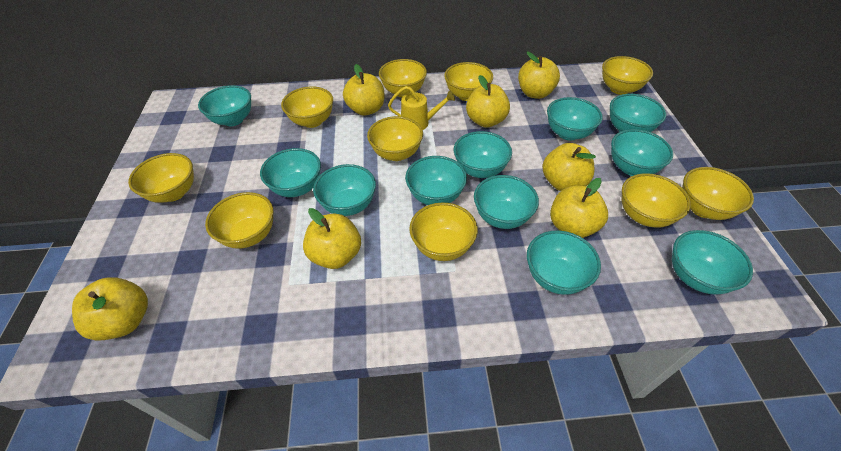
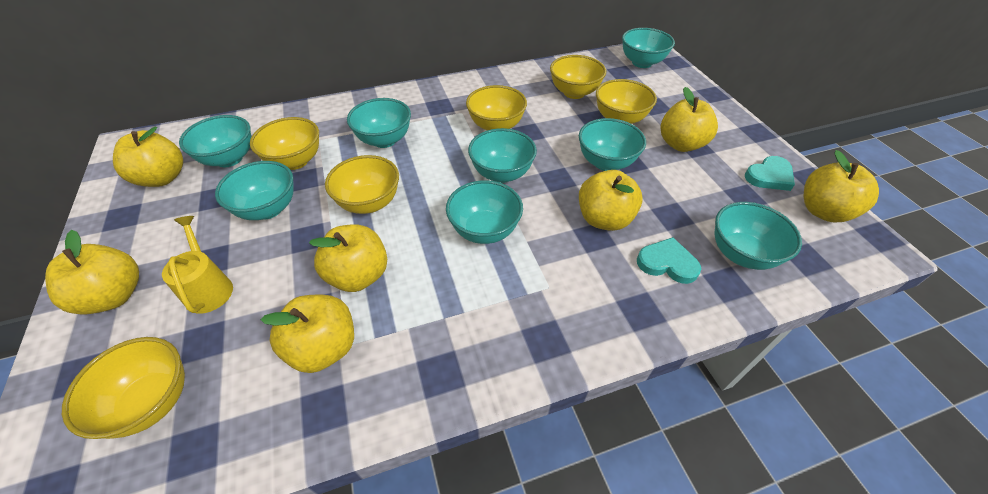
turquoise bowl: [198,85,251,126] [260,148,321,197] [313,164,376,216] [405,156,467,205] [454,131,512,178] [474,175,539,229] [527,230,601,295] [547,97,603,140] [610,94,666,132] [611,129,673,176] [672,230,753,294] = 11 -> [179,115,251,167] [215,161,294,220] [347,98,411,148] [446,180,523,244] [468,128,537,183] [579,118,646,171] [622,28,675,68] [715,202,802,270] = 8
turquoise heart: none = 0 -> [637,237,701,284] [745,156,795,191] = 2
yellow bowl: [128,153,194,203] [205,192,274,249] [281,86,333,128] [367,116,423,161] [379,59,427,97] [409,202,478,261] [444,62,493,101] [602,56,653,95] [621,173,691,228] [682,167,754,220] = 10 -> [62,337,185,439] [250,117,319,170] [325,155,399,214] [466,85,527,130] [550,55,606,99] [596,79,657,124] = 6

